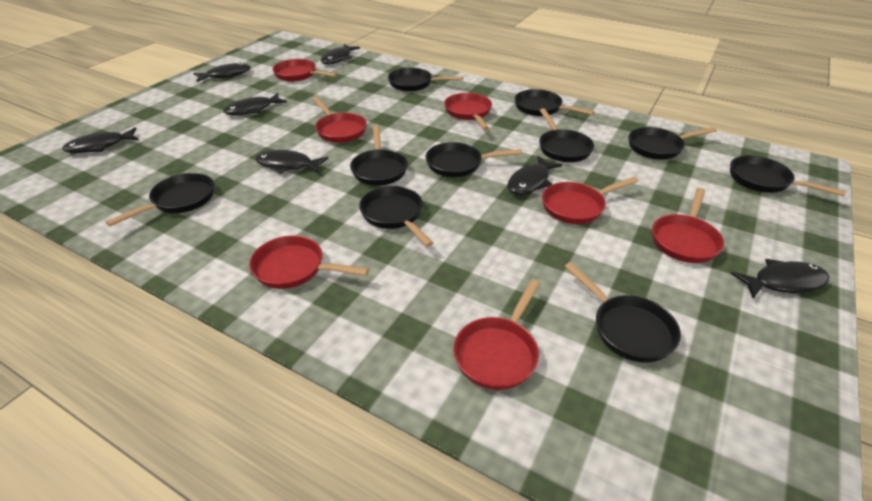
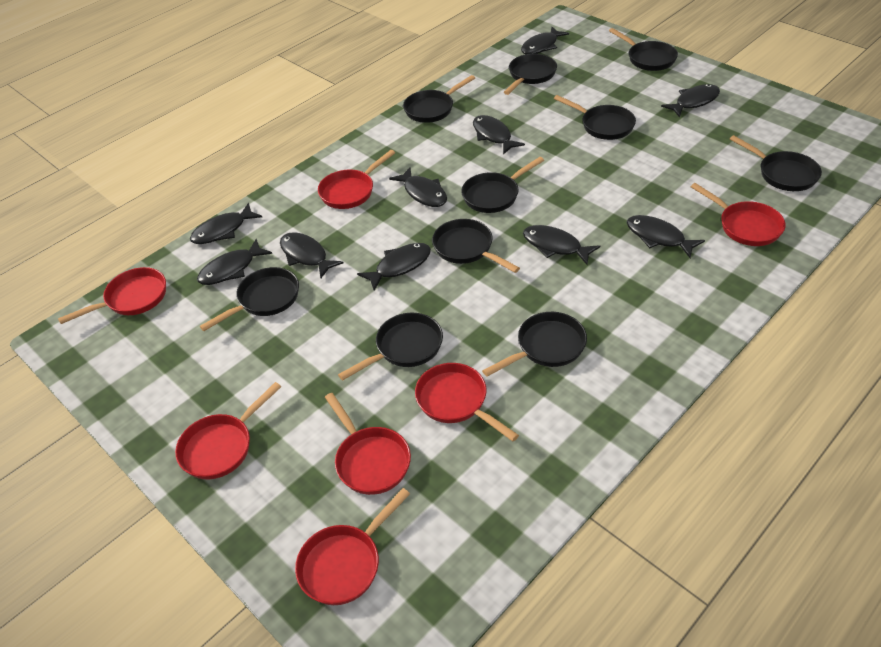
black fish: [62,127,139,153] [193,63,250,82] [223,93,287,115] [255,150,328,174] [321,44,360,64] [507,156,562,195] [731,259,829,299] = 7 -> [190,203,262,244] [197,239,272,285] [280,232,343,278] [357,243,431,291] [389,167,447,207] [473,115,525,154] [521,27,569,54] [523,225,600,265] [627,215,705,258] [661,84,720,118] = 10

